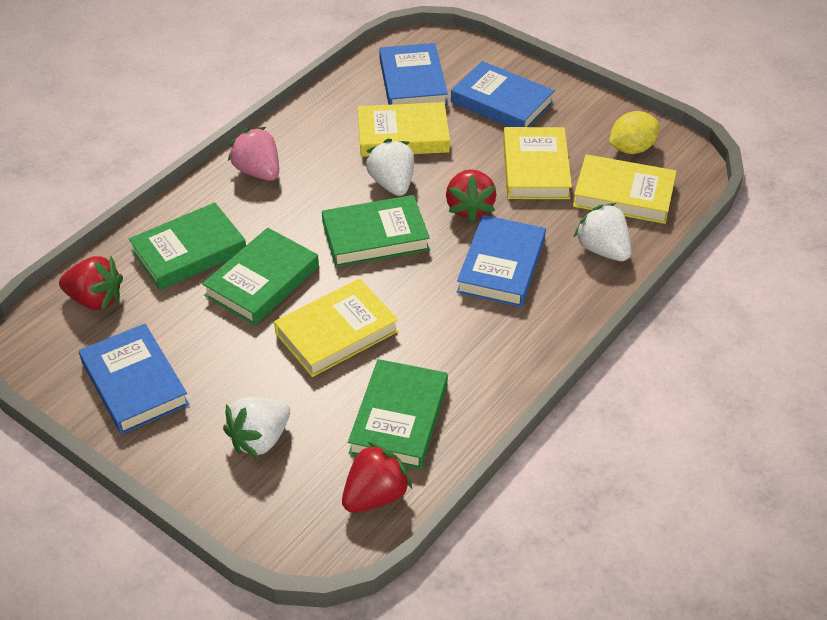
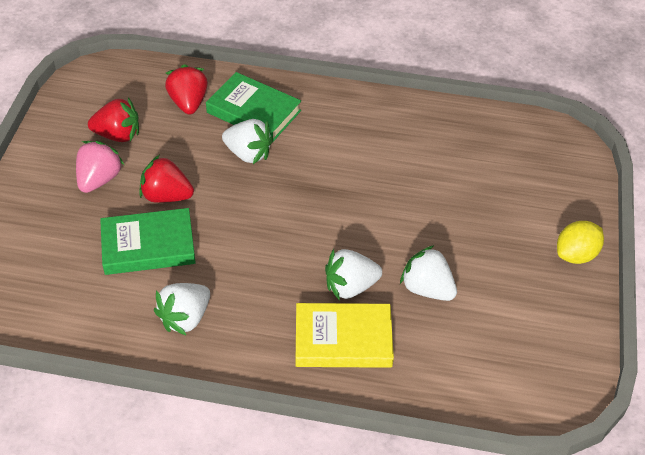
blue book: [79,324,189,434] [379,43,448,106] [451,61,555,127] [457,215,546,307] = 4 -> none = 0
green book: [129,202,246,290] [202,227,319,325] [322,195,430,267] [348,359,448,469] = 4 -> [100,208,196,275] [206,72,301,143] = 2
white strawberry: [223,397,290,458] [365,139,414,196] [573,203,631,261] = 3 -> [154,283,210,336] [222,119,273,164] [325,249,382,300] [400,245,457,301] = 4
yellow book: [274,279,398,377] [358,102,450,157] [503,127,572,199] [573,154,677,224] = 4 -> [296,303,394,368] = 1

